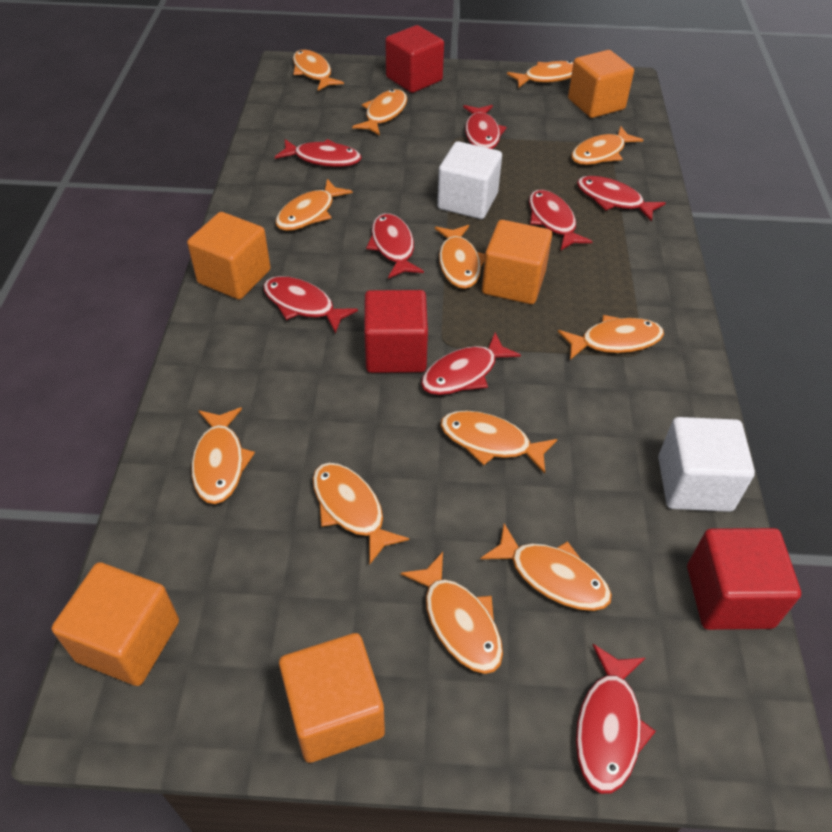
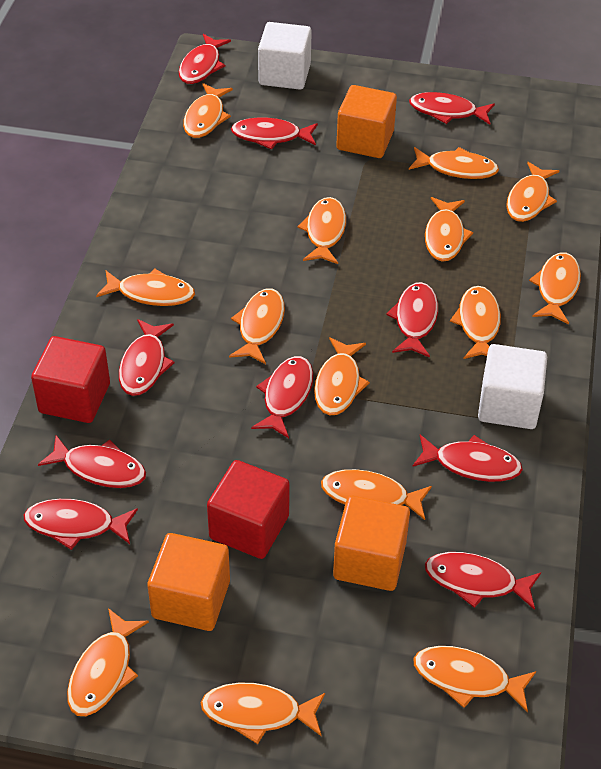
orange cube: [51,562,179,686] [187,212,271,299] [279,633,385,763] [482,220,552,304] [568,50,634,118] = 5 -> [147,533,230,631] [333,496,410,591] [336,85,397,158] = 3
orange fish: [191,407,255,504] [275,179,353,231] [293,50,344,91] [312,463,409,564] [352,89,407,136] [401,552,503,674] [435,225,485,289] [440,411,557,474] [481,523,612,611] [507,61,574,88] [558,315,664,360] [571,126,643,165] = 12 -> [67,608,149,716] [96,269,195,306] [183,83,233,138] [200,683,325,744] [229,288,285,364] [297,197,346,264] [314,337,370,415] [321,469,432,520] [409,147,499,179] [413,646,536,712] [425,197,473,262] [450,286,501,359] [506,162,559,222] [529,252,581,324] = 14
red cube: [364,290,428,373] [385,25,444,93] [687,528,801,630] = 3 -> [31,336,110,423] [207,460,290,559] = 2
red fish: [263,276,358,333] [275,139,362,167] [366,213,424,279] [421,332,521,395] [463,105,507,149] [529,190,593,250] [576,644,656,794] [577,176,666,222] = 8 -> [24,499,138,550] [38,435,146,488] [119,319,175,396] [179,34,231,84] [231,118,318,150] [251,356,313,438] [386,282,438,357] [409,92,495,125] [413,435,523,482] [425,552,541,610] = 10

